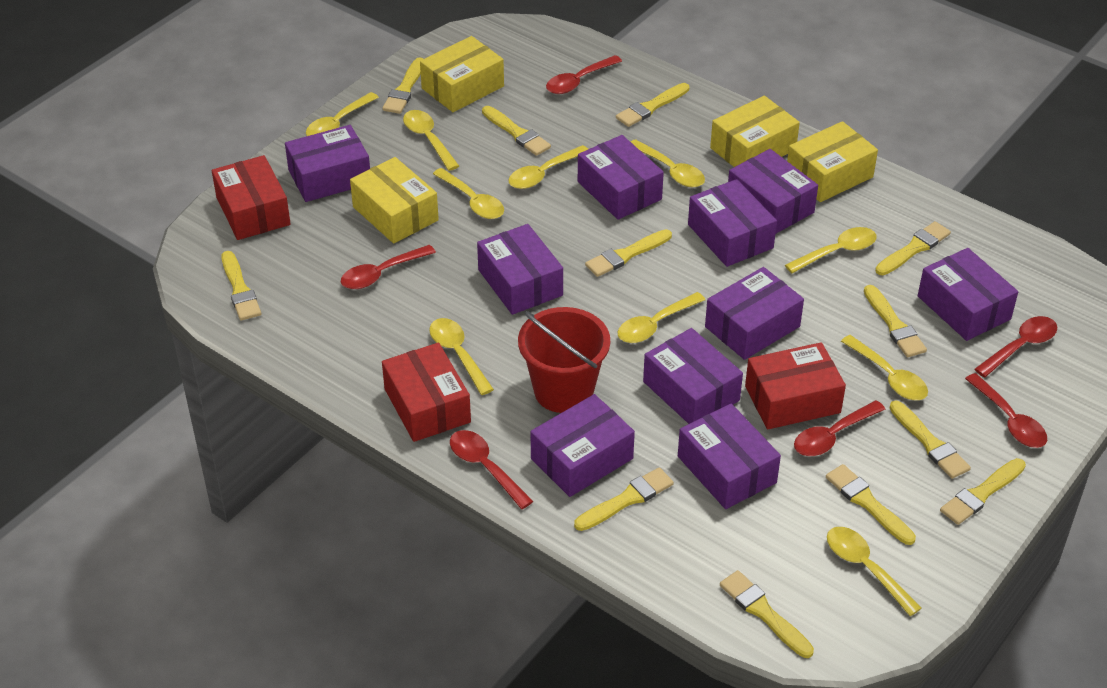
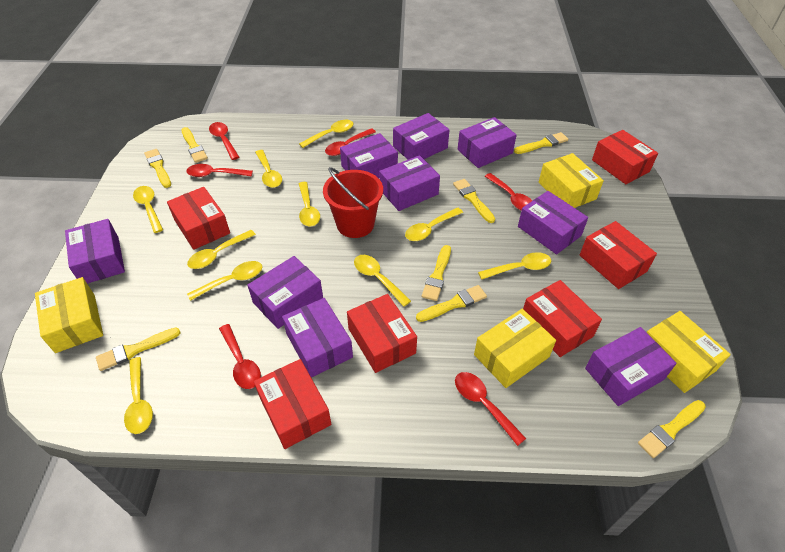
purple box: [285,125,370,202] [477,224,563,315] [530,394,635,497] [578,135,664,220] [643,328,743,424] [678,404,781,509] [688,179,777,267] [705,267,804,360] [728,149,818,234] [918,248,1018,341] = 10 -> [65,219,125,284] [247,256,323,329] [282,298,353,378] [340,133,398,178] [379,155,440,211] [393,113,449,160] [458,117,517,168] [518,191,588,254] [585,327,677,406] = 9
red box: [212,155,291,240] [382,343,471,442] [745,342,846,429] = 3 -> [167,187,230,250] [254,359,331,449] [347,294,417,373] [523,280,602,357] [580,221,657,289] [592,130,658,184] = 6
yellow brush: [221,251,261,320] [382,57,423,114] [482,106,551,156] [574,467,674,531] [585,229,672,277] [616,83,689,127] [720,570,814,658] [826,464,916,545] [864,285,927,357] [875,221,951,275] [890,400,971,479] [940,458,1026,525] = 12 -> [96,328,181,371] [144,149,171,188] [181,127,208,163] [416,285,487,322] [422,245,451,301] [453,179,495,223] [514,132,568,154] [638,400,706,458] = 8

